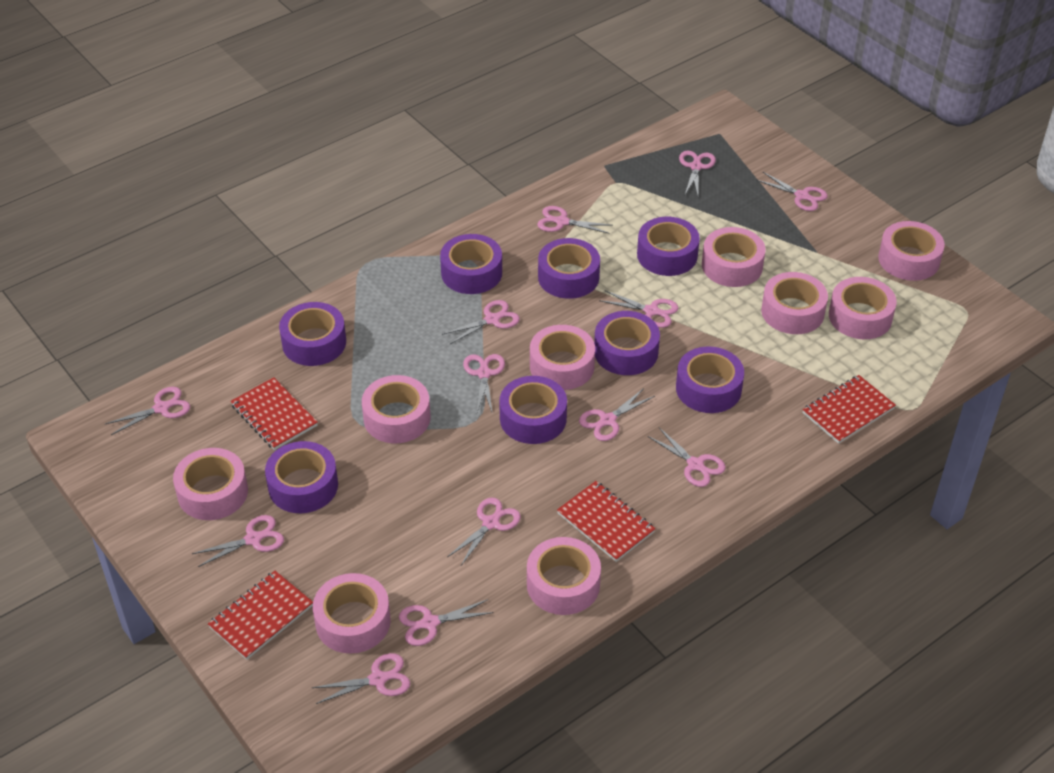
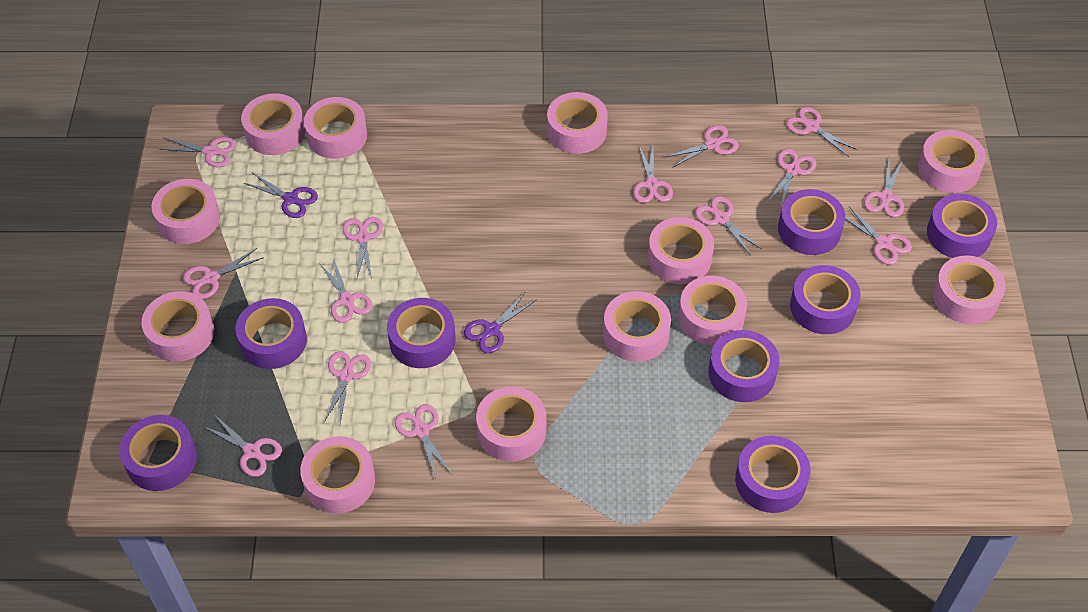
pink scissors: [105,387,190,435] [192,515,284,567] [312,653,410,704] [399,599,494,646] [442,300,520,344] [447,498,521,565] [463,354,505,414] [537,206,611,234] [579,388,655,441] [599,290,679,328] [648,428,726,487] [679,150,716,196] [757,172,828,211] = 13 -> [159,137,236,167] [183,248,264,299] [203,415,282,477] [319,258,372,323] [324,351,371,423] [342,217,383,279] [395,404,452,479] [633,146,673,203] [666,125,739,168] [695,196,762,256] [767,149,816,207] [786,107,858,157] [845,207,912,265] [864,157,904,217] = 14
pink tape: [173,448,248,520] [313,573,391,654] [362,375,431,443] [527,537,601,615] [530,325,595,390] [702,227,765,287] [761,272,828,334] [829,277,897,339] [878,221,945,281] = 9 -> [141,291,214,362] [151,179,220,244] [241,93,305,155] [300,436,375,514] [304,97,367,159] [476,387,546,461] [547,92,608,154] [603,291,671,362] [648,217,714,284] [678,276,747,345] [918,130,986,193] [933,255,1006,324] = 12
purple scissors: none = 0 -> [244,173,318,218] [464,293,536,353] = 2
red notebook: [208,571,313,660] [230,377,318,450] [557,481,655,562] [802,375,896,444] = 4 -> none = 0

